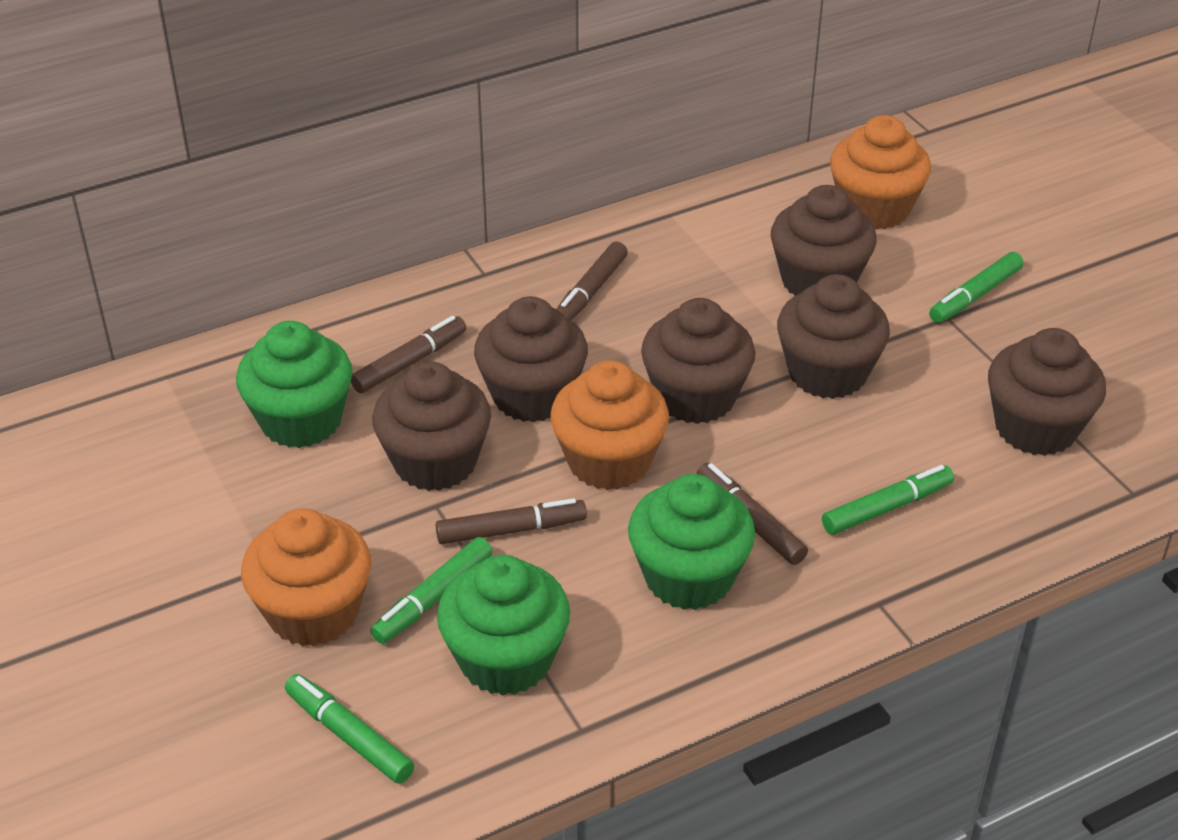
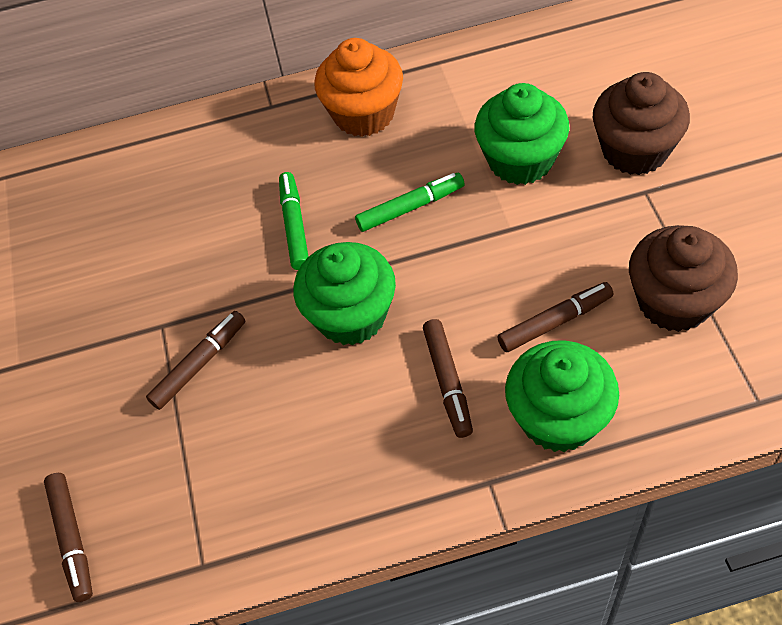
brown cupcake: [372,361,491,491] [474,296,588,423] [641,298,755,424] [771,185,877,296] [777,274,890,399] [988,328,1106,456] = 6 -> [593,72,690,175] [629,225,738,332] = 2
green marker: [285,674,414,784] [370,537,493,644] [822,465,954,535] [929,252,1023,323] = 4 -> [279,172,309,270] [355,173,465,232] = 2
orange cupcake: [241,508,371,647] [550,360,669,490] [830,115,931,230] = 3 -> [314,38,403,137] = 1

